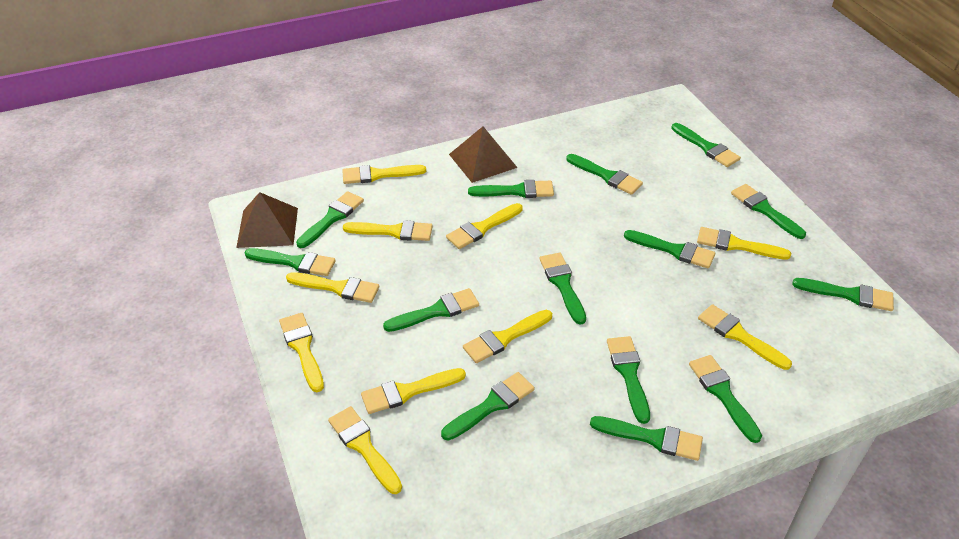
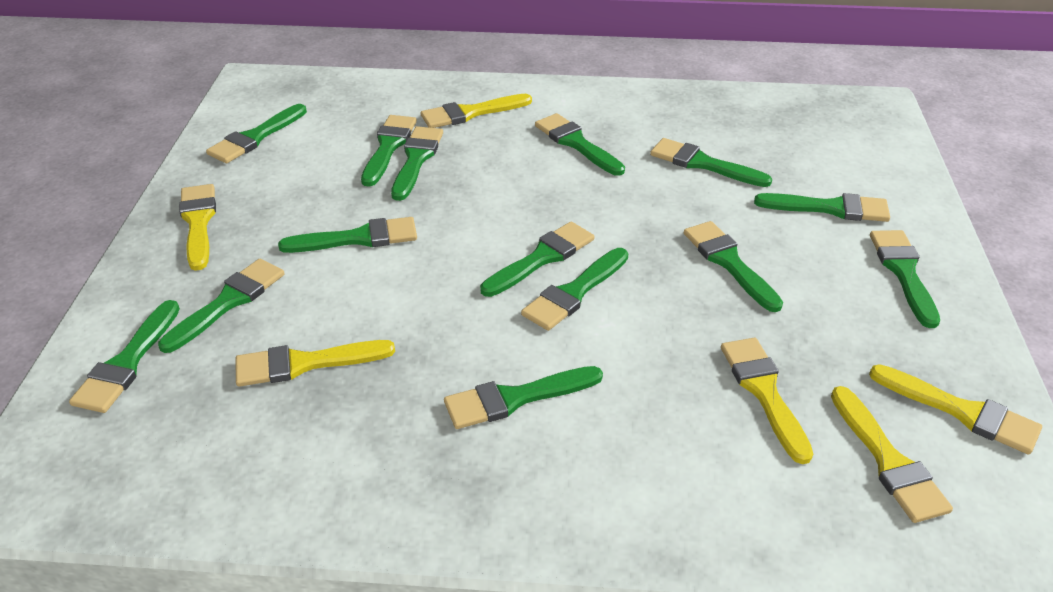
brown pyramid: [236,192,298,248] [449,126,518,183] = 2 -> none = 0
yellow brush: [279,313,324,392] [286,272,379,303] [328,406,402,494] [342,165,426,184] [343,220,433,241] [361,368,466,414] [446,203,522,249] [463,310,552,363] [697,227,791,260] [698,304,792,370] = 10 -> [179,184,216,271] [236,340,395,387] [421,94,532,128] [721,338,813,464] [831,386,953,523] [869,364,1042,455] = 6

